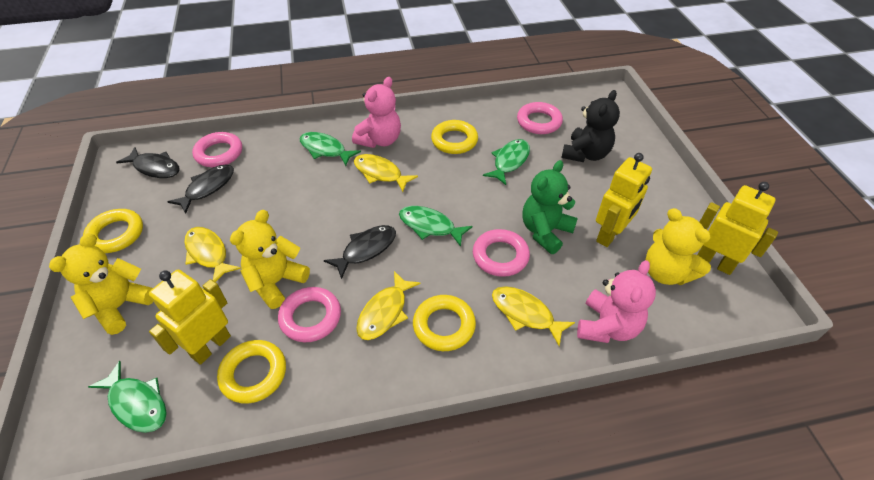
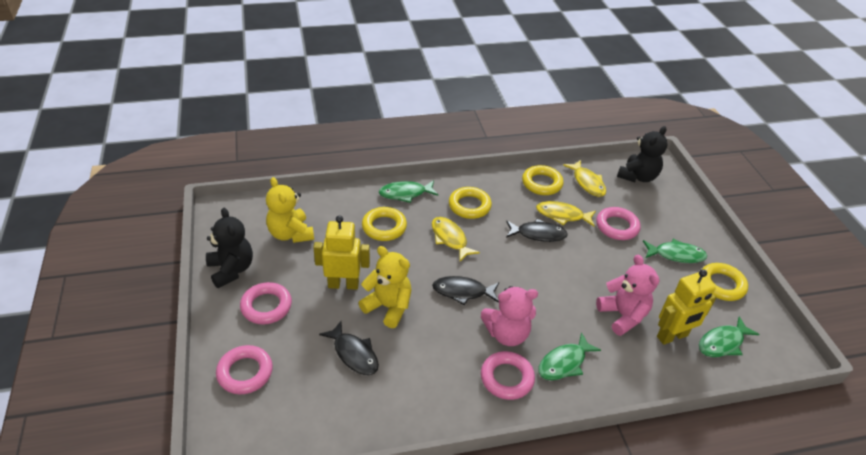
black teddy bear: [561,90,620,162] = 1 -> [206,208,253,288] [617,126,667,182] = 2
green teddy bear: [522,160,578,254] = 1 -> none = 0
yellow fish: [184,227,241,282] [354,154,418,192] [356,271,420,340] [492,286,575,346] = 4 -> [432,217,480,261] [536,201,596,226] [563,160,606,197] = 3
yellow robot: [149,269,231,365] [596,153,652,247] [697,182,778,275] = 3 -> [313,215,370,290] [657,269,716,345] = 2
yellow teddy bear: [49,233,153,335] [230,210,310,309] [645,208,711,285] = 3 -> [266,177,314,243] [359,246,411,328] = 2

